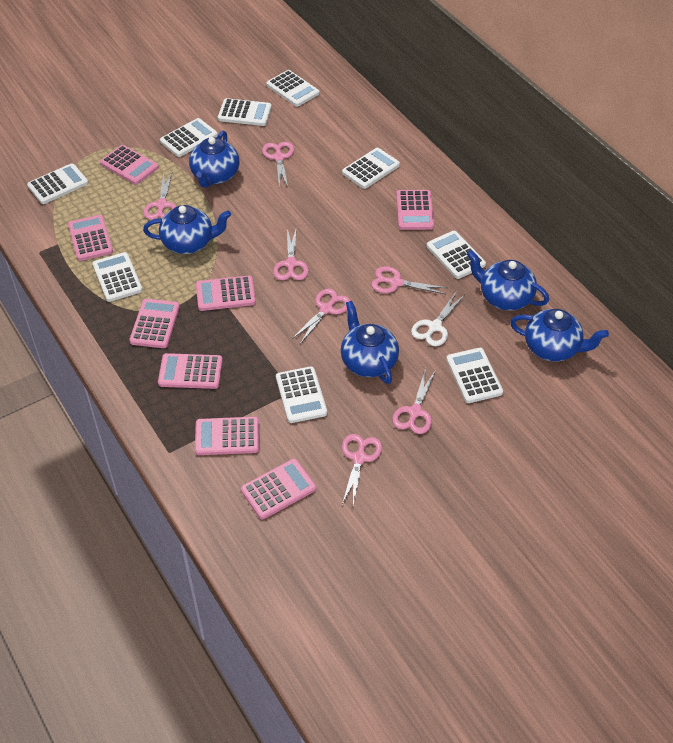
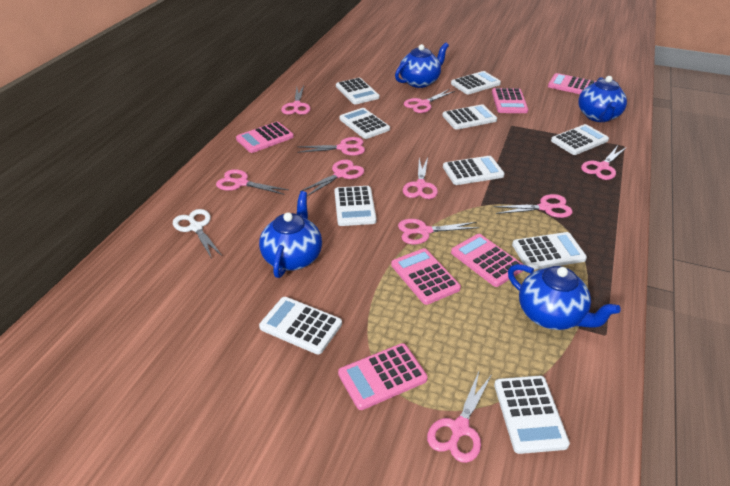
blue teapot: [143,205,231,254] [189,131,240,188] [341,301,399,384] [467,250,549,311] [510,309,609,362] = 5 -> [259,191,322,278] [395,42,449,88] [508,264,621,330] [578,76,627,122] = 4
pink calculator: [68,215,113,261] [100,145,159,185] [129,299,180,348] [158,353,223,389] [195,417,259,455] [196,275,256,311] [241,459,316,519] [396,190,434,230] = 8 -> [236,122,294,153] [338,343,428,410] [391,248,461,305] [451,234,523,287] [492,88,528,113] [548,73,596,94] = 6
pink scissors: [143,172,176,220] [262,142,294,187] [273,229,309,280] [292,289,350,344] [342,434,382,506] [371,266,447,294] [392,368,435,434] = 7 -> [216,169,289,195] [281,86,310,115] [297,137,365,156] [300,160,364,196] [398,219,480,244] [403,157,438,199] [404,89,455,113] [427,372,492,463] [493,194,573,218] [581,146,627,180] = 10
white calculator: [27,163,88,204] [92,252,143,302] [160,118,218,157] [218,98,272,126] [266,70,319,107] [276,366,327,423] [342,148,400,189] [427,231,486,279] [446,348,503,403] = 9 -> [259,297,342,355] [334,186,376,226] [336,78,379,105] [339,108,390,139] [442,104,497,130] [443,156,505,185] [451,71,501,95] [494,376,570,454] [512,232,587,270] [551,124,609,155] = 10

